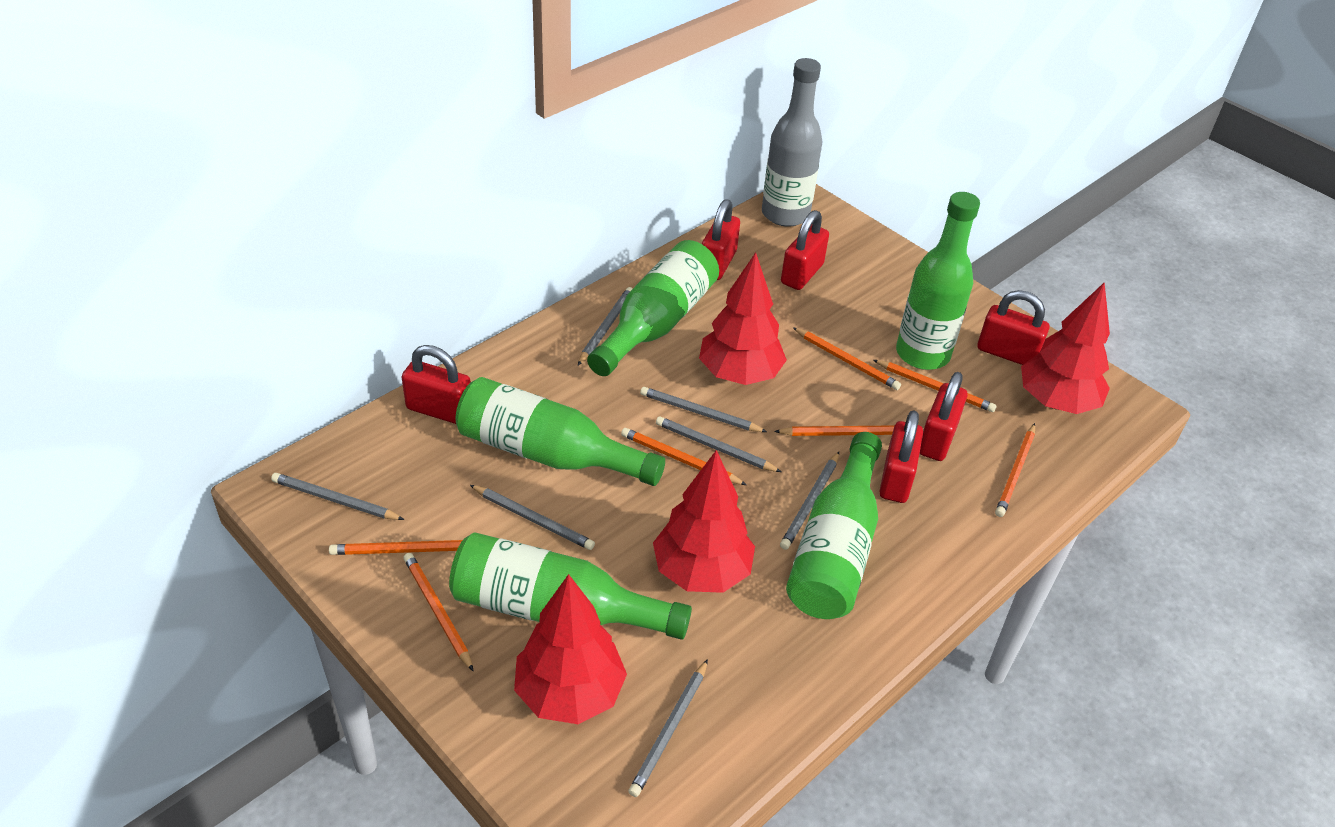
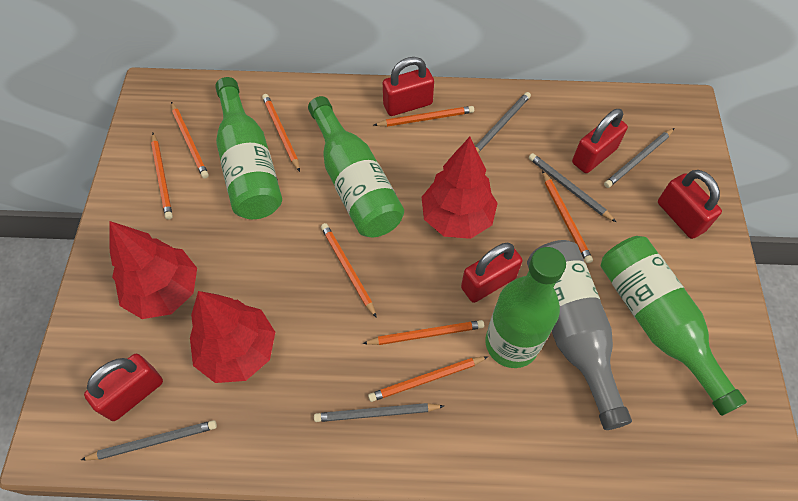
green bottle: [449,532,692,640] [455,377,665,486] [587,240,719,376] [786,432,882,619] [896,192,980,370] = 5 -> [215,77,282,219] [308,96,404,237] [485,247,566,368] [600,236,747,416] = 4
grey pencil: [271,473,404,520] [470,485,595,550] [578,287,633,365] [628,659,708,797] [640,387,767,432] [656,416,781,472] [780,452,839,550] = 7 -> [81,420,217,460] [314,403,444,422] [475,92,531,153] [529,153,616,222] [604,128,674,188] = 5
orange pencil: [329,540,462,555] [403,553,473,671] [621,428,747,485] [774,425,895,436] [793,327,901,390] [873,360,997,412] [995,423,1035,517] = 7 -> [151,133,173,220] [171,102,209,179] [262,94,300,172] [321,223,377,318] [362,320,484,345] [368,356,488,402] [374,106,474,127] [542,170,593,264] = 8
red padlock: [402,345,471,424] [702,199,740,280] [781,210,829,290] [879,410,923,503] [920,372,967,461] [977,290,1049,365] = 6 -> [84,354,163,421] [383,57,434,116] [461,243,523,303] [572,109,628,173] [658,170,722,239] = 5
red tree: [514,574,627,724] [653,450,755,593] [699,252,787,385] [1021,282,1110,414] = 4 -> [109,221,197,319] [190,291,275,383] [421,137,498,239] = 3

